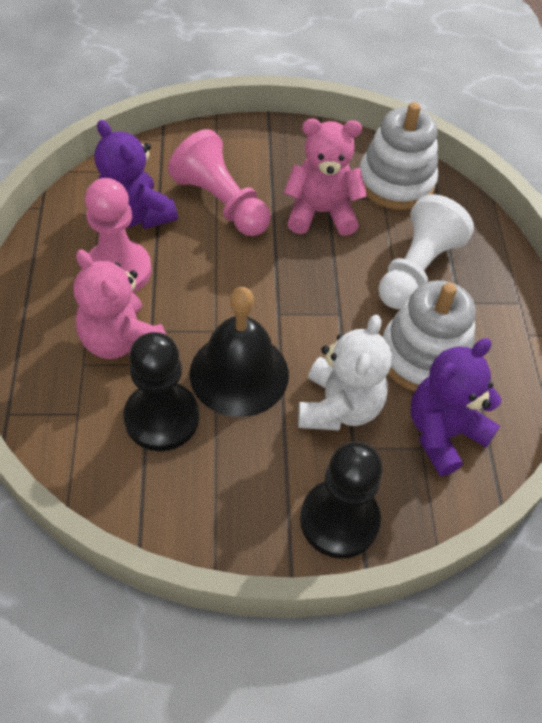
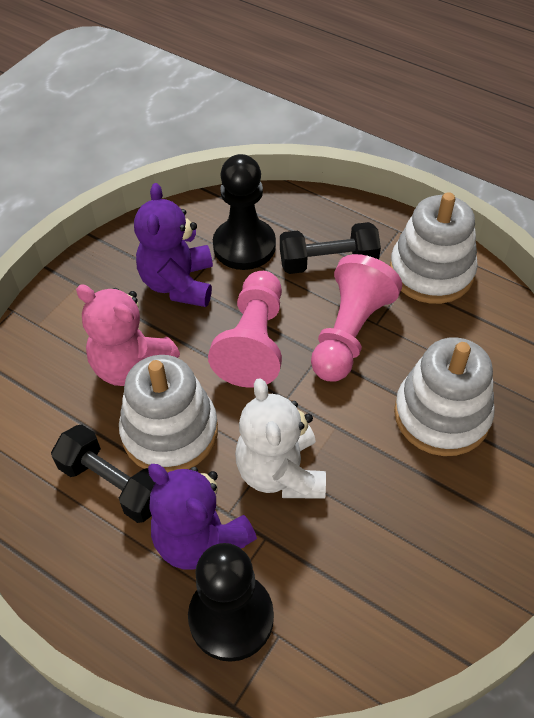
black bell: [190,287,289,417] = 1 -> none = 0
black dumbbell: none = 0 -> [51,425,155,523] [280,222,381,274] = 2
pink teddy bear: [73,249,166,359] [284,119,367,236] = 2 -> [76,284,180,386] = 1
white pawn: [378,194,474,309] = 1 -> none = 0
white stacking toy: [360,102,438,210] [383,280,476,391] = 2 -> [119,355,218,473] [390,192,478,304] [394,337,495,456] = 3

